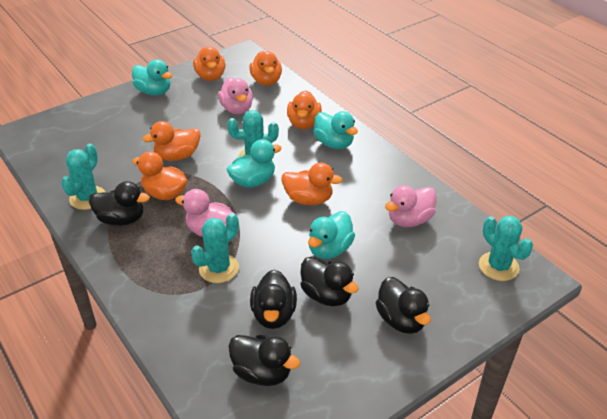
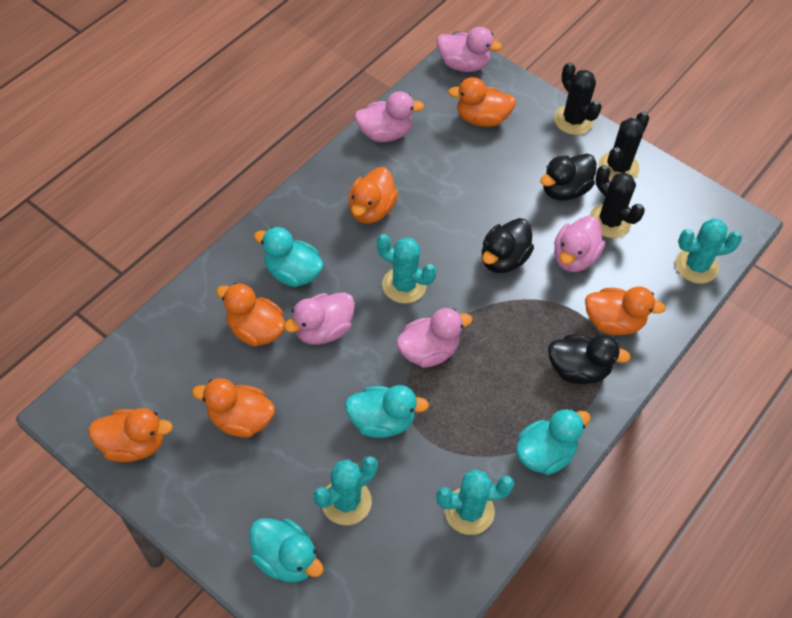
black cactus: none = 0 -> [554,62,602,135] [590,165,645,238] [599,111,649,181] = 3
black duck: [89,181,150,226] [228,335,300,386] [250,270,297,329] [300,257,359,306] [376,277,431,334] = 5 -> [482,218,534,273] [540,154,597,201] [548,335,631,384] = 3
pink duck: [175,189,236,237] [218,77,253,114] [385,185,436,227] = 3 -> [284,292,355,345] [354,91,424,142] [396,308,472,368] [437,27,502,72] [554,216,605,272] = 5

